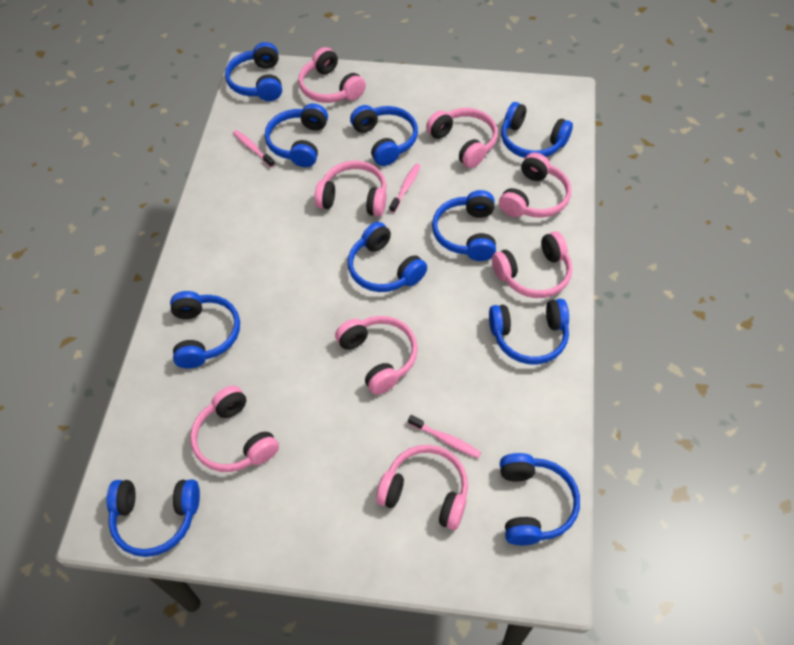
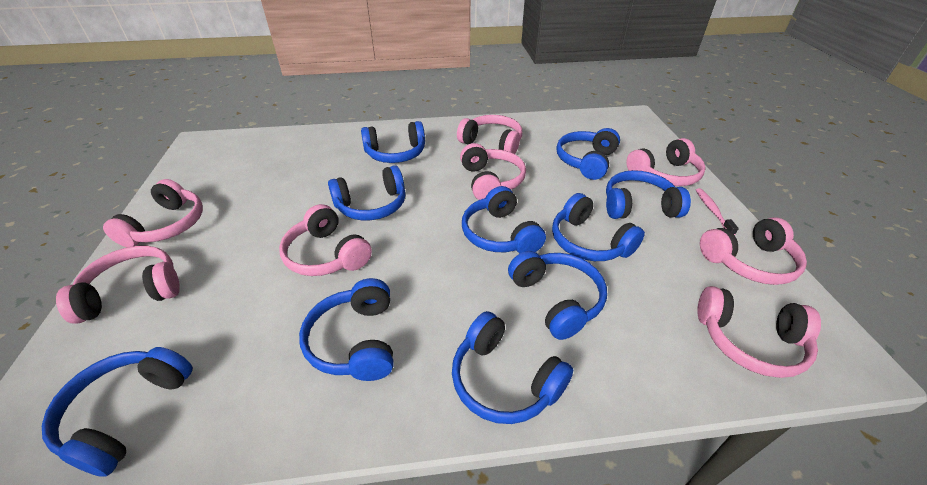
pink toothbrush: [233,130,275,168] [389,164,421,213] [408,415,481,458] = 3 -> [696,188,739,235] = 1

